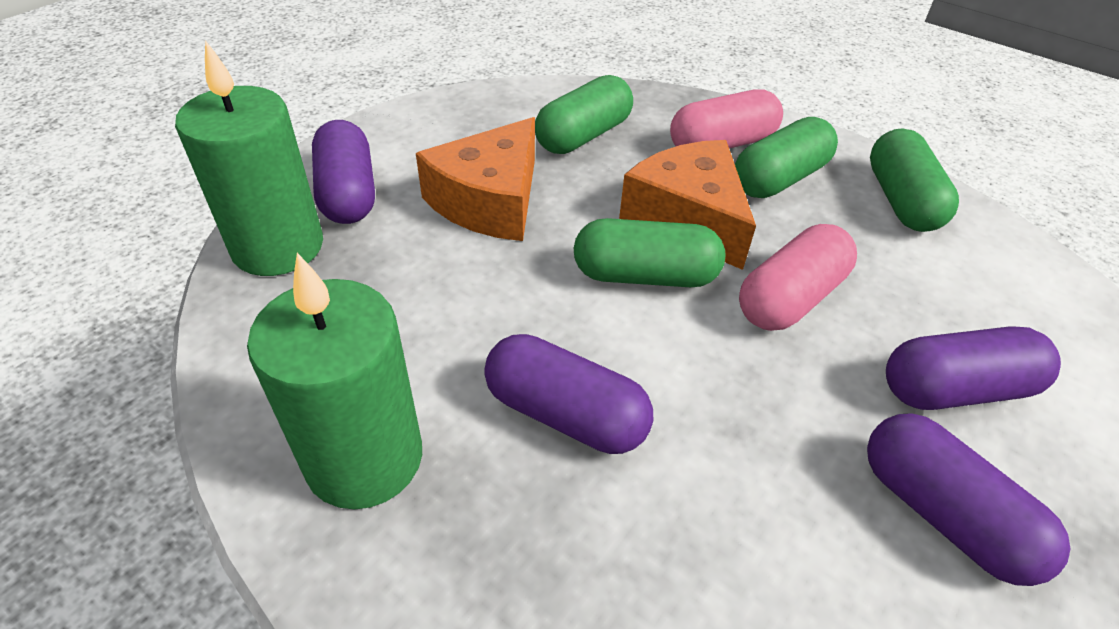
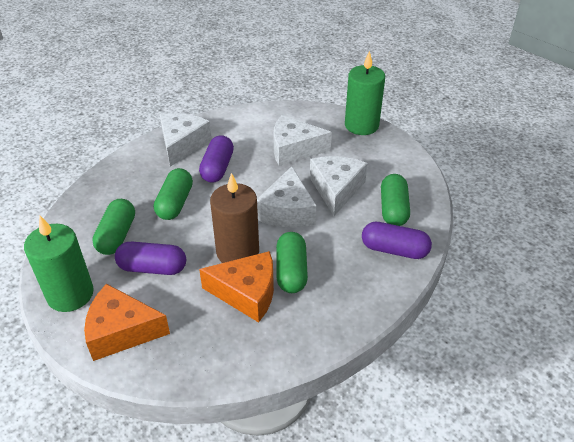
brown candle: none = 0 -> [210,173,259,263] = 1
pink capsule: [670,89,783,148] [739,224,857,331] = 2 -> none = 0
purple capsule: [312,120,375,224] [484,334,653,454] [867,413,1071,586] [886,326,1061,410] = 4 -> [115,242,186,275] [199,135,234,183] [362,222,432,259] = 3
white cheese: none = 0 -> [160,113,212,167] [257,166,316,228] [274,115,332,166] [310,156,368,216] = 4

